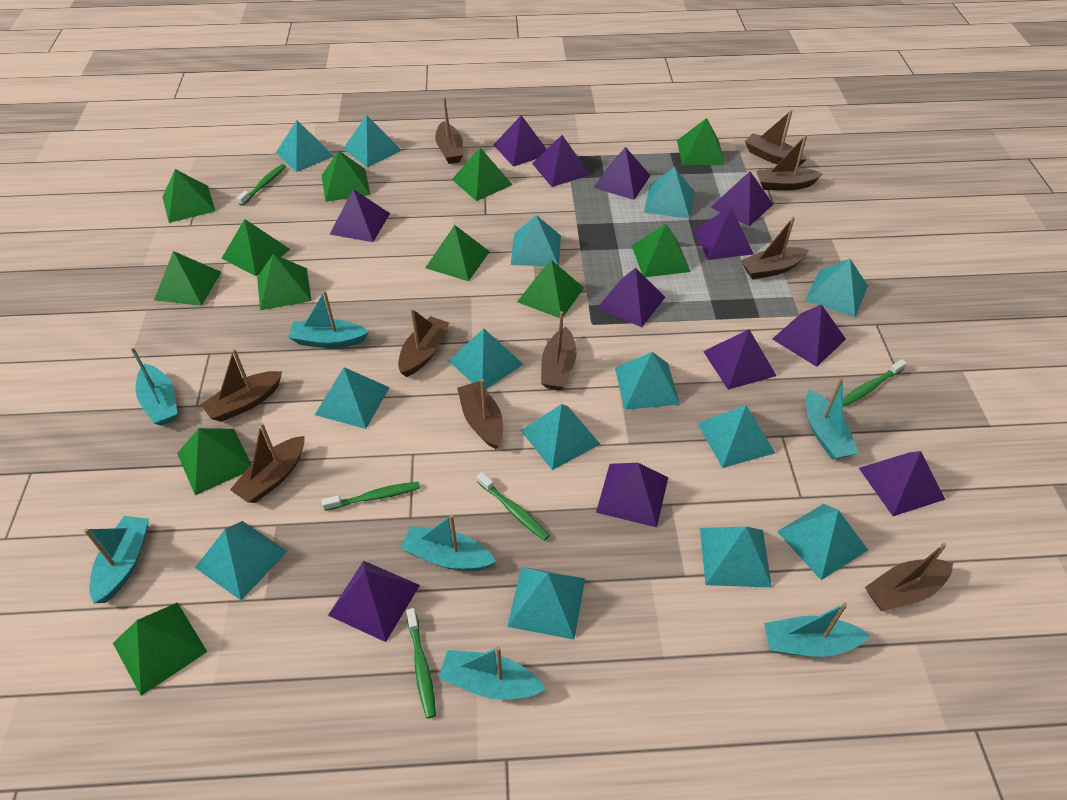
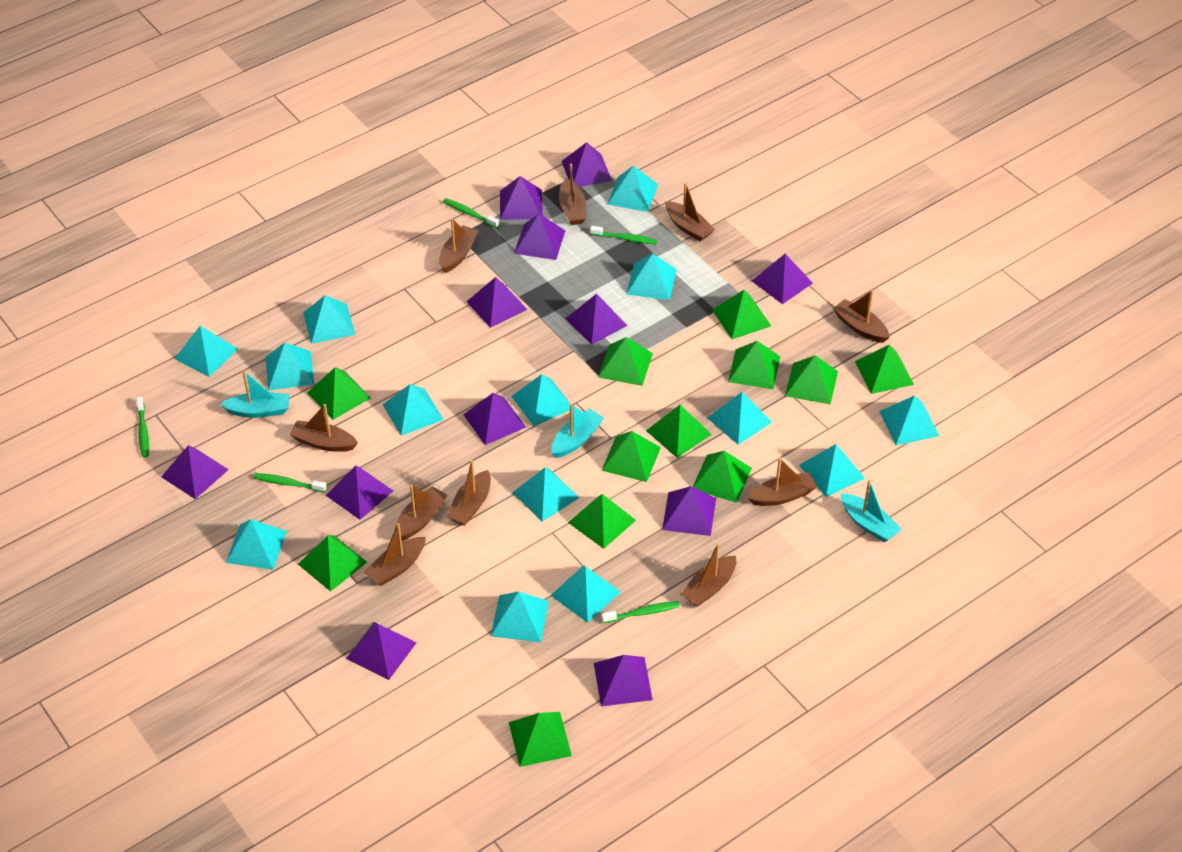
turquoise boat: [84,516,149,603] [131,347,178,426] [288,291,369,348] [400,514,496,571] [438,646,546,700] [764,602,870,657] [806,378,859,460] = 7 -> [220,371,289,418] [551,403,604,458] [841,480,901,542] = 3

